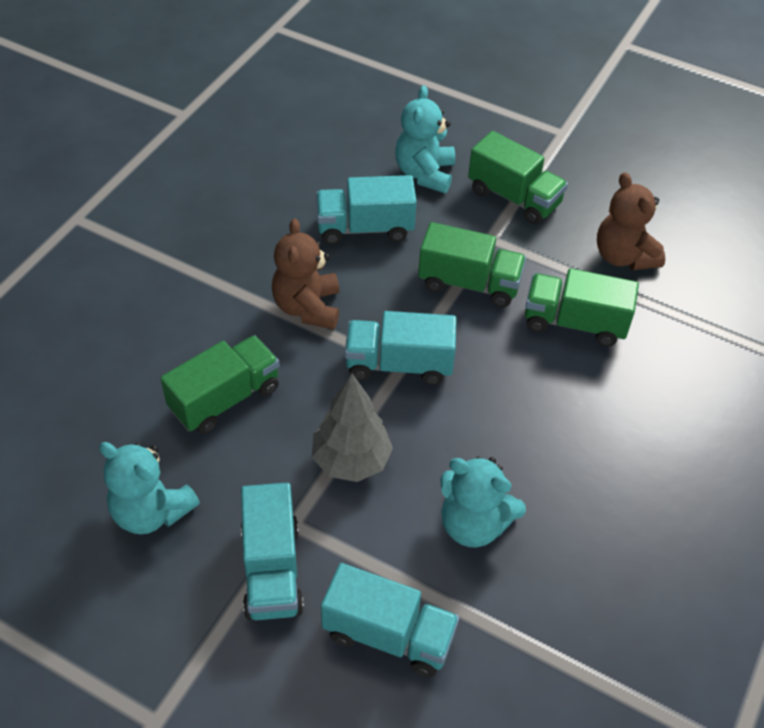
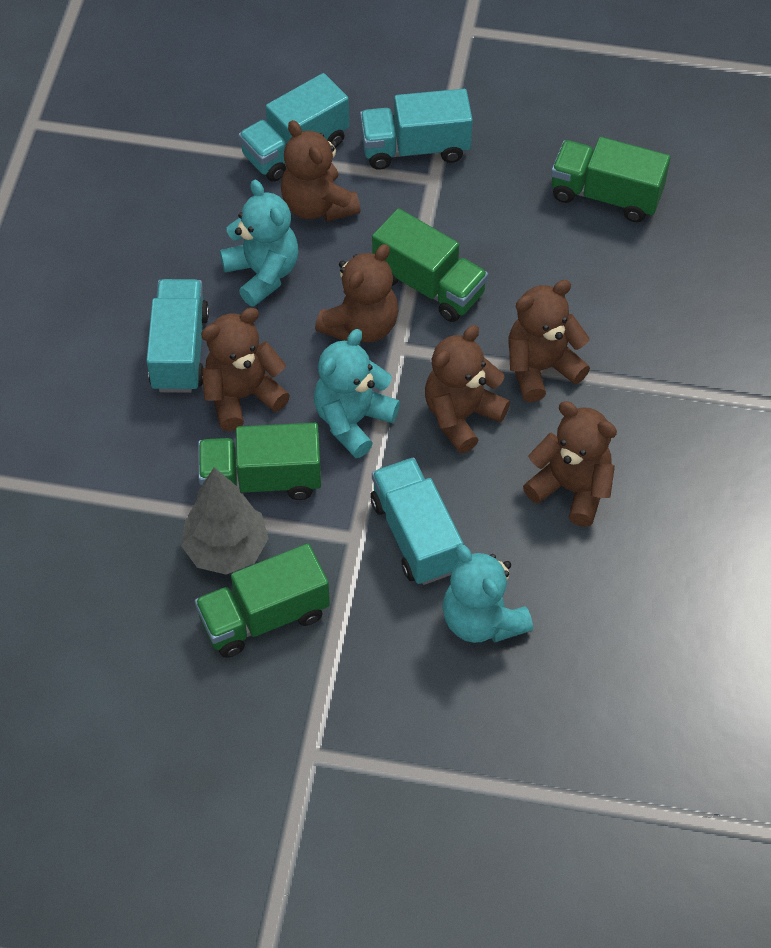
brown teddy bear: [272,218,339,329] [597,172,665,270] = 2 -> [201,308,290,431] [281,120,361,222] [315,244,398,342] [425,325,510,453] [509,280,590,402] [523,401,617,527] = 6

